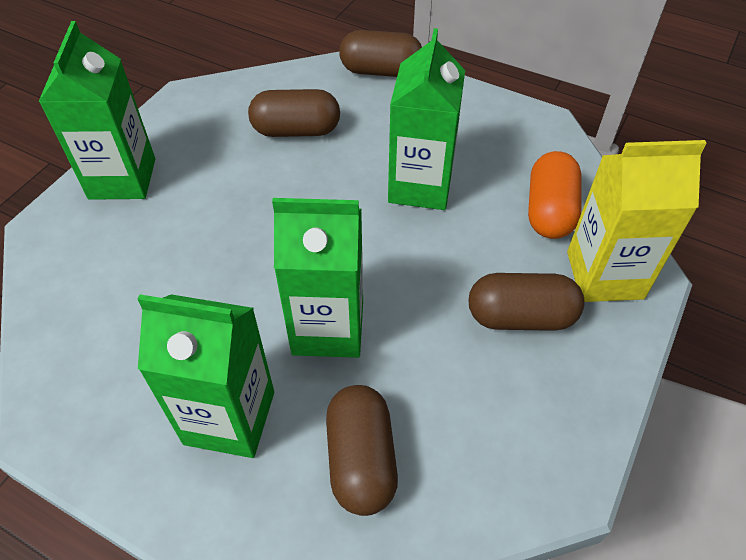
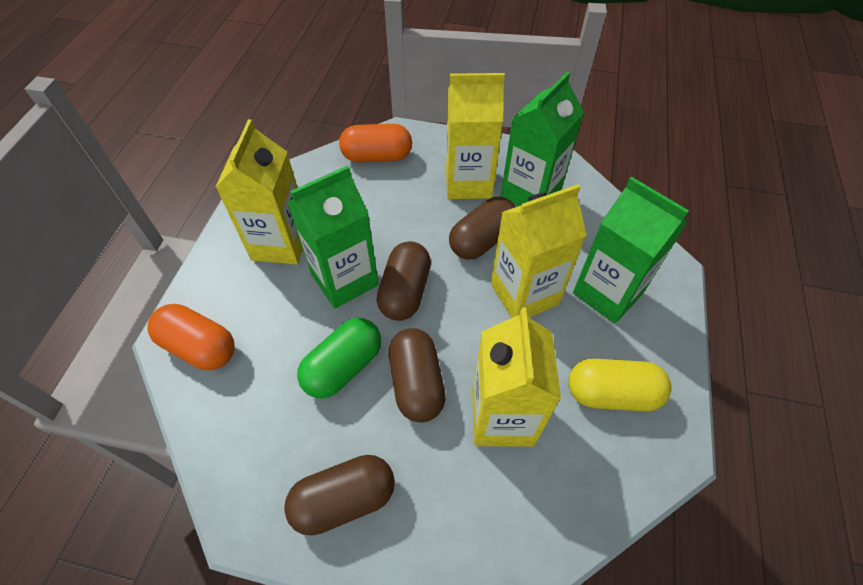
green capsule: none = 0 -> [297,318,381,398] = 1
green carton: [39,21,155,200] [137,294,274,458] [272,198,363,358] [388,28,465,210] = 4 -> [287,165,379,309] [501,71,584,206] [573,177,689,324] = 3
orange capsule: [528,151,581,239] = 1 -> [147,304,235,370] [339,124,412,162] = 2
yellow capsule: none = 0 -> [568,359,672,412] = 1
yellow carton: [567,140,707,302] = 1 -> [216,119,303,265] [446,73,505,199] [472,307,561,447] [491,184,587,318] = 4

